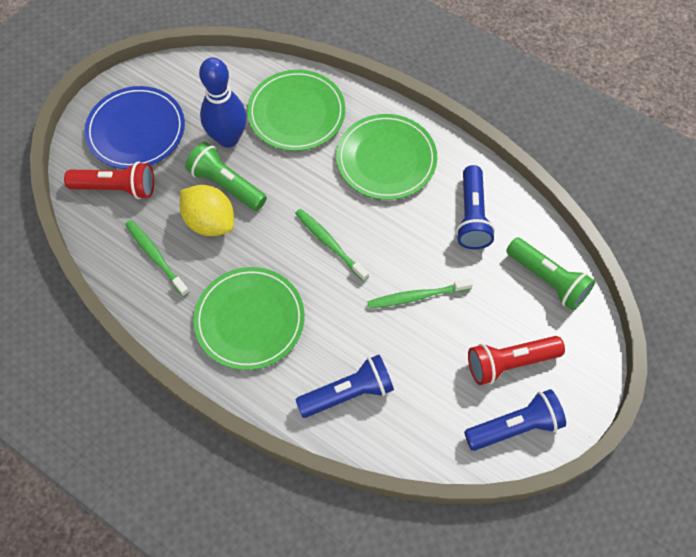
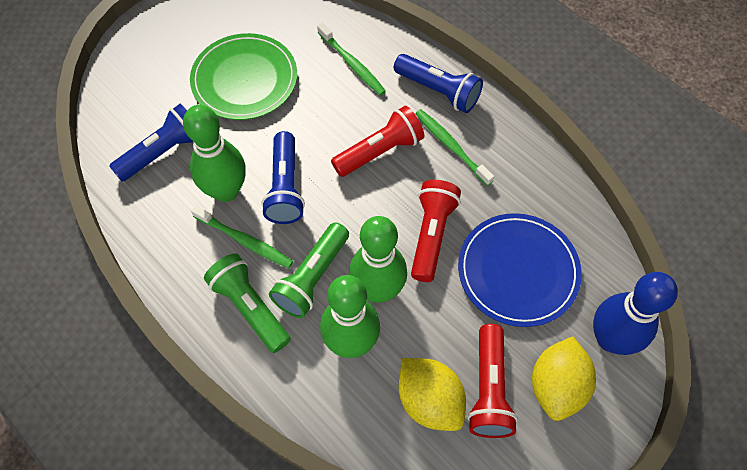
green bowling pin: none = 0 -> [183,105,246,202] [320,275,380,358] [349,216,407,303] = 3
green plate: [193,267,305,370] [247,70,346,151] [336,114,437,200] = 3 -> [190,33,297,120] = 1
red flashlight: [64,162,154,199] [468,336,565,385] = 2 -> [331,106,425,177] [411,180,461,282] [467,324,518,438] = 3
yellow lemon: [180,185,234,236] = 1 -> [398,358,466,431] [532,336,596,421] = 2

